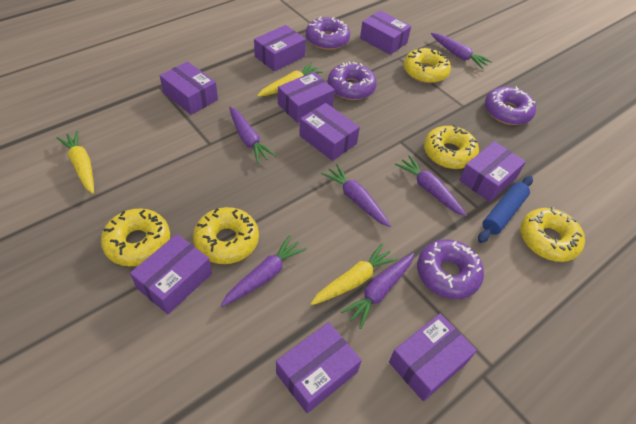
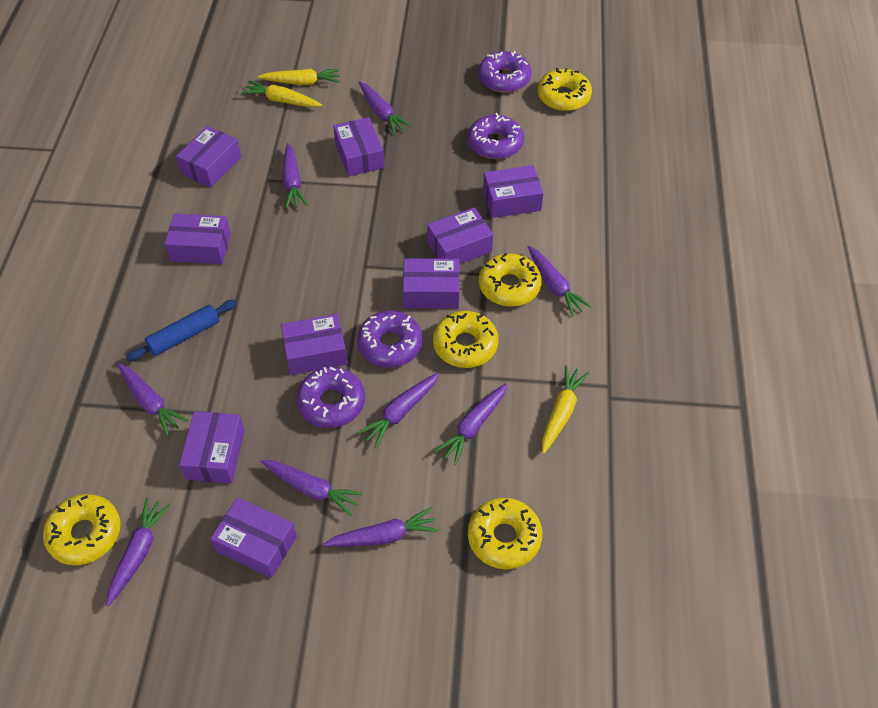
purple carrot: [220,235,307,307] [229,107,276,163] [321,164,391,227] [341,253,414,329] [395,155,467,217] [431,33,492,69] = 6 -> [106,498,171,607] [117,363,188,436] [260,460,363,516] [282,143,308,209] [323,507,439,547] [358,373,439,448] [359,81,411,134] [435,383,507,465] [528,246,592,317] = 9

